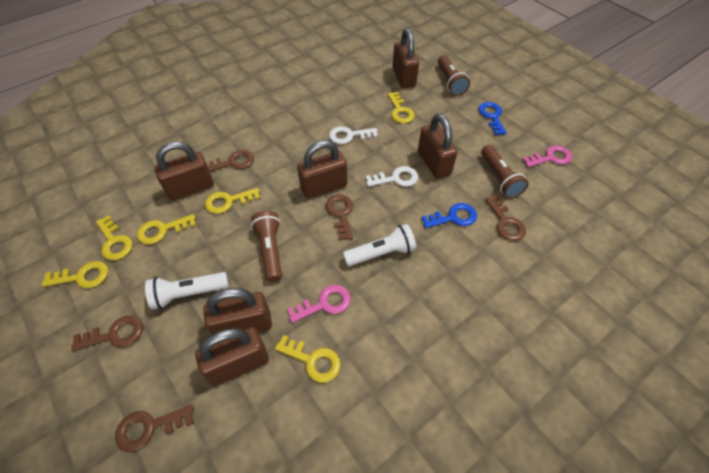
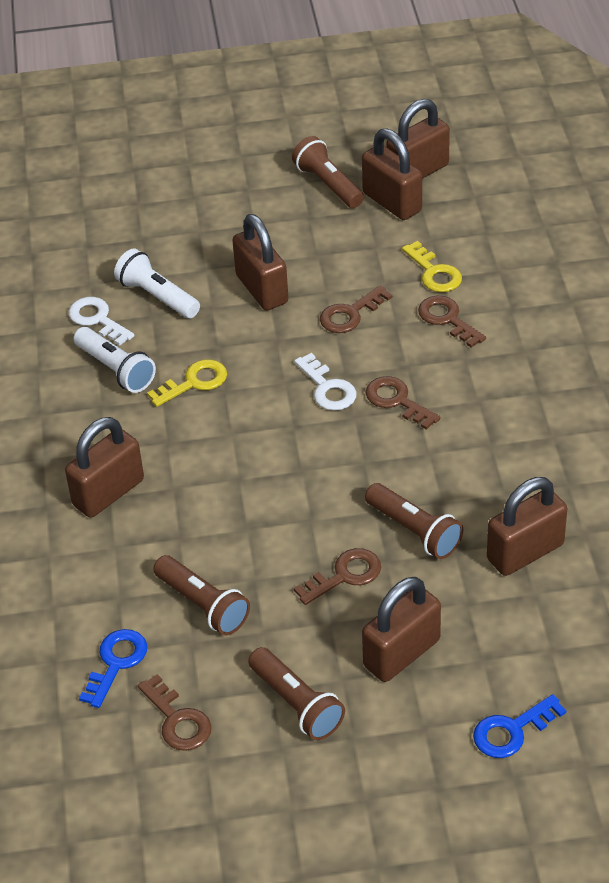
brown flashlight: [251,211,282,282] [438,55,470,96] [481,145,528,198] = 3 -> [153,555,250,635] [248,647,345,740] [292,136,364,208] [365,483,463,559] = 4
pink key: [287,285,351,323] [523,145,572,168] = 2 -> none = 0
yellow key: [42,261,108,288] [96,215,133,260] [137,214,196,245] [205,188,260,214] [275,335,341,383] [388,92,415,124] = 6 -> [147,359,227,407] [402,241,462,292] = 2

